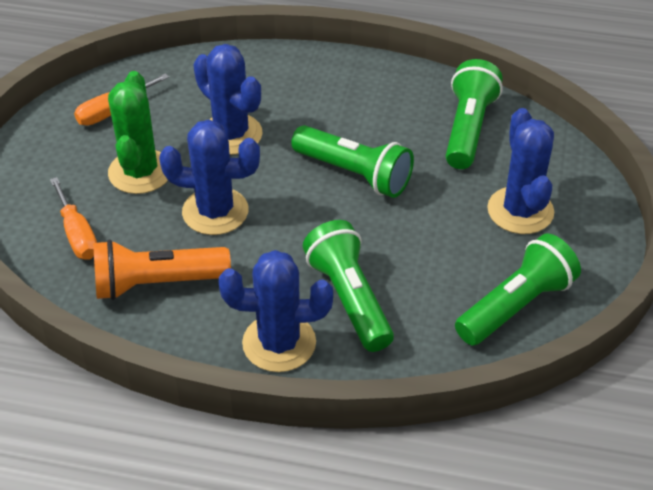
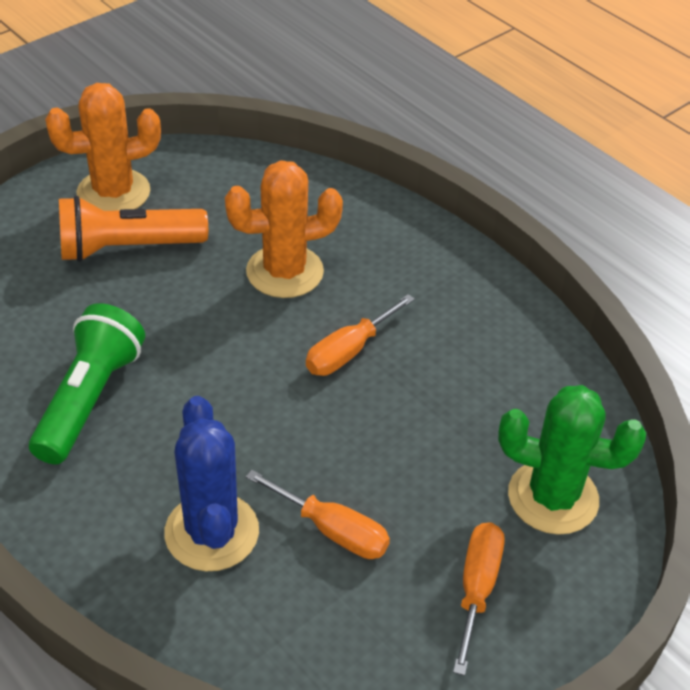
blue cactus: [159,120,260,235] [193,44,263,155] [219,250,333,372] [487,108,554,234] = 4 -> [164,396,259,571] = 1
green flashlight: [291,125,414,198] [303,220,394,352] [446,59,503,169] [455,233,581,346] = 4 -> [29,303,145,464] = 1
orange cactus: none = 0 -> [45,83,161,211] [225,160,343,298] = 2
orange screwdriver: [50,177,97,260] [74,73,169,126] = 2 -> [246,470,390,559] [306,294,415,376] [453,522,505,676] = 3

